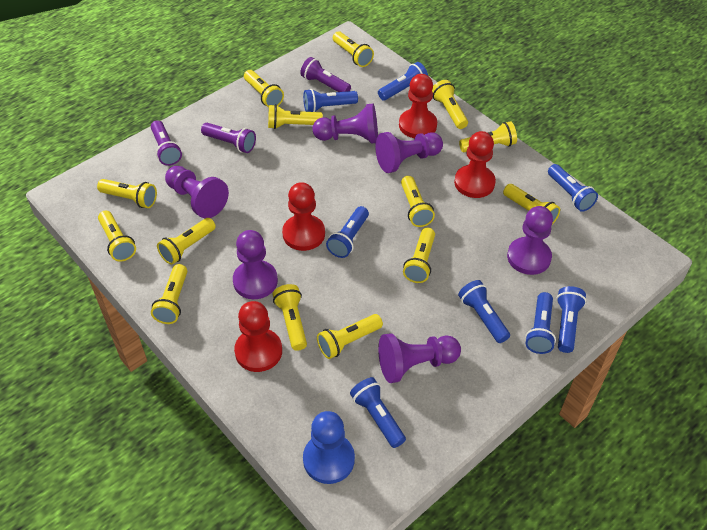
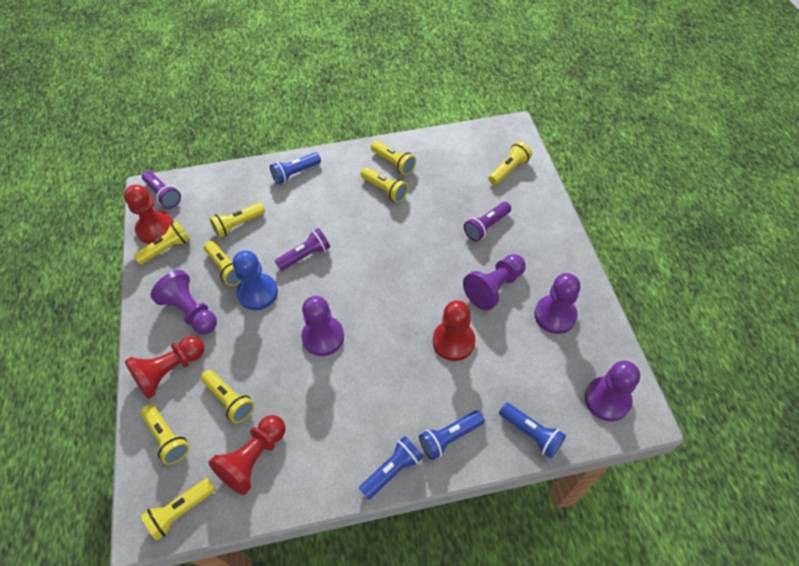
blue flashlight: [303,89,358,112] [326,206,369,258] [350,377,406,448] [378,62,428,101] [458,280,510,343] [525,292,556,354] [548,164,598,212] [556,286,587,353] = 8 -> [270,152,321,185] [359,436,423,500] [419,411,484,460] [499,403,566,458] = 4
purple pawn: [165,166,229,218] [233,230,278,299] [312,103,378,144] [375,132,443,173] [378,333,461,383] [507,206,553,275] = 6 -> [151,270,217,334] [301,296,344,356] [463,254,526,310] [534,273,580,334] [585,361,640,421] = 5
yellow flashlight: [97,179,157,208] [98,211,136,262] [151,264,187,324] [157,218,216,265] [244,70,284,107] [268,104,323,129] [273,284,307,351] [317,314,383,359] [333,31,374,67] [401,176,435,227] [403,228,435,283] [432,80,468,129] [459,121,517,152] [503,184,560,225] = 14 -> [133,221,191,265] [140,404,189,465] [141,478,215,541] [201,370,254,423] [204,241,241,286] [209,202,265,238] [361,167,409,202] [371,141,416,175] [488,141,532,185] = 9

